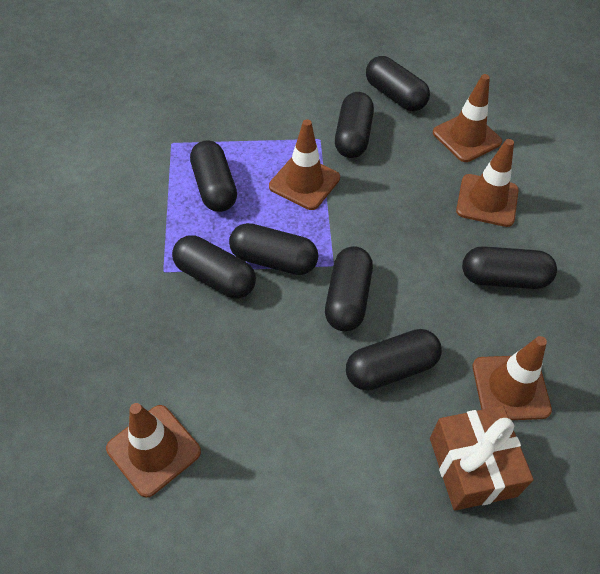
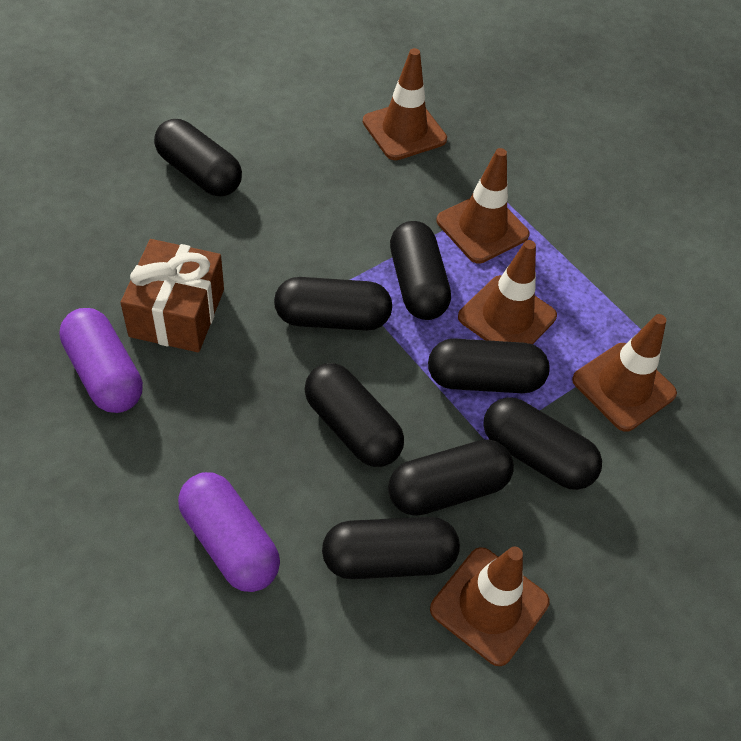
purple capsule: none = 0 -> [59,308,143,413] [178,472,280,592] = 2

